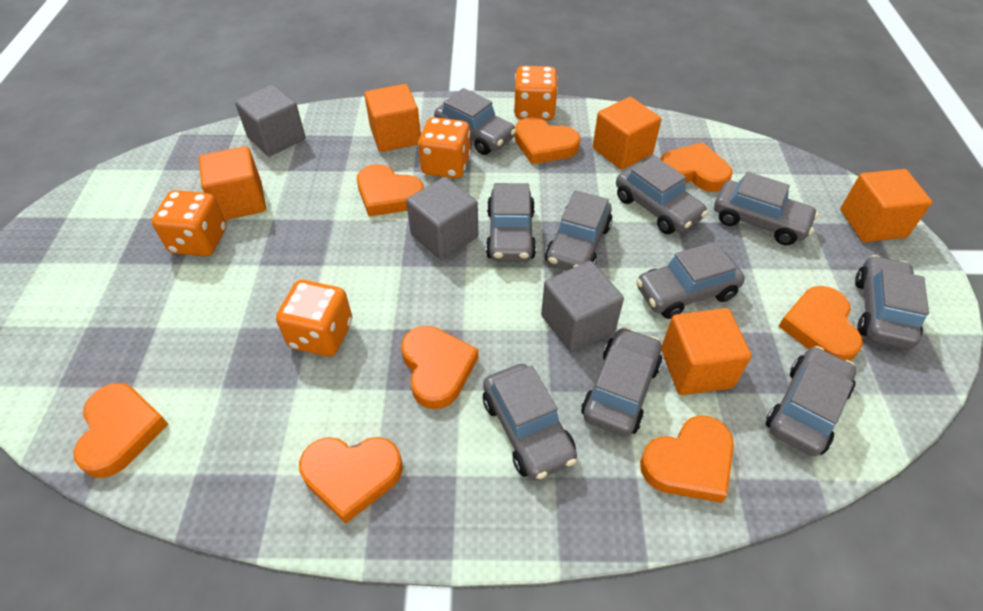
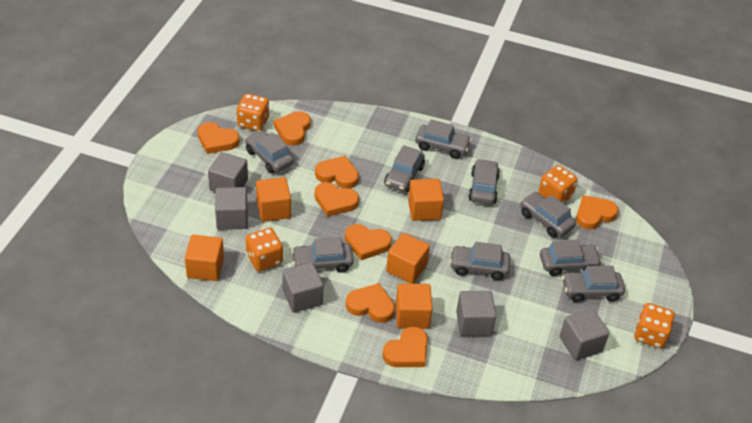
grey car: [434,88,517,155] [483,364,577,480] [486,183,536,262] [545,190,613,271] [581,327,662,437] [616,156,708,234] [636,242,745,319] [714,172,818,245] [766,346,856,456] [855,255,929,349] = 10 -> [245,130,294,173] [291,237,354,273] [384,145,425,192] [415,119,472,159] [450,242,510,280] [468,159,500,204] [520,192,576,238] [540,240,602,276] [562,266,625,302] = 9
grey cube: [235,84,306,156] [406,177,478,260] [541,261,624,353] = 3 -> [208,152,248,192] [215,187,248,230] [282,262,324,313] [456,291,496,336] [559,309,609,361] = 5

